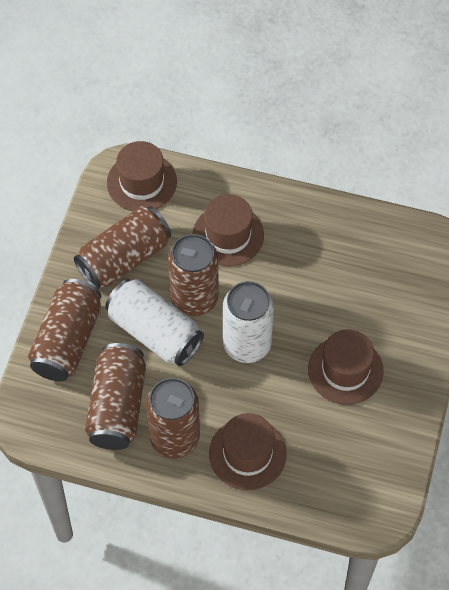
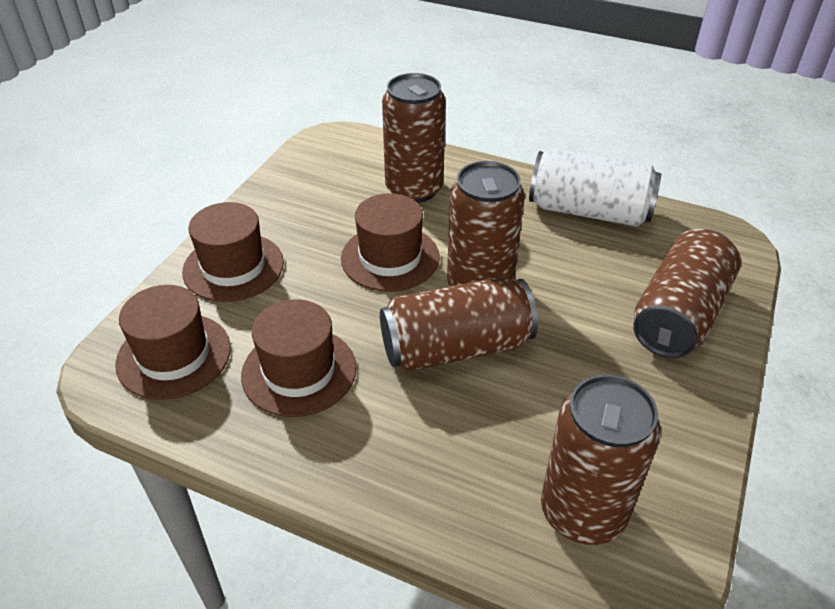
white can: [105,279,204,366] [223,281,274,363] = 2 -> [529,148,661,227] = 1

